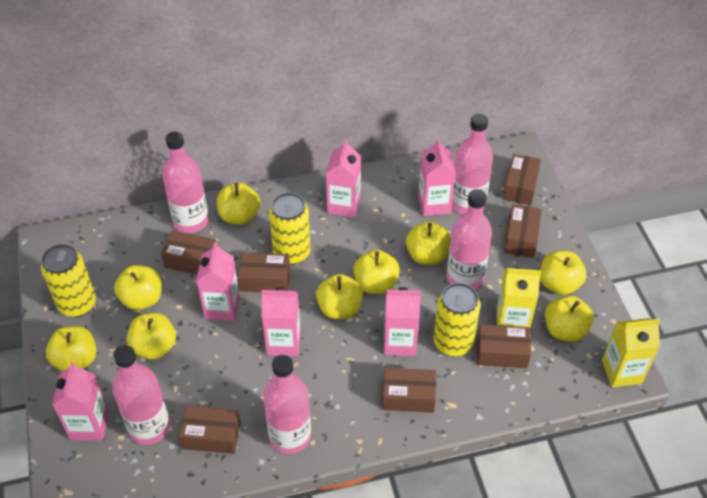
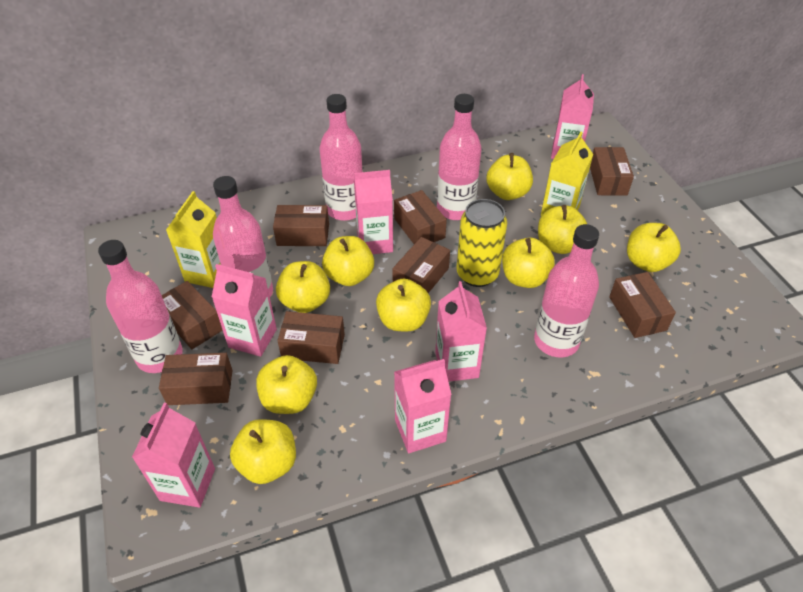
brown box: [161,231,216,275] [179,406,240,454] [238,253,290,292] [382,368,436,413] [477,324,531,368] [503,154,541,205] [504,204,542,258] = 7 -> [159,353,233,405] [162,281,223,349] [273,205,329,246] [277,311,345,364] [392,237,450,293] [394,190,447,244] [590,147,634,196] [609,272,676,338] = 8
yellow can: [41,244,96,317] [269,192,311,265] [434,283,480,356] = 3 -> [456,199,507,287] = 1

